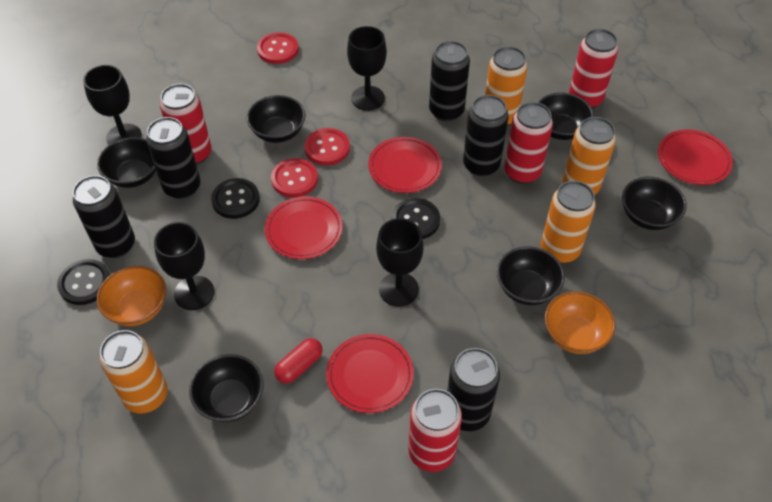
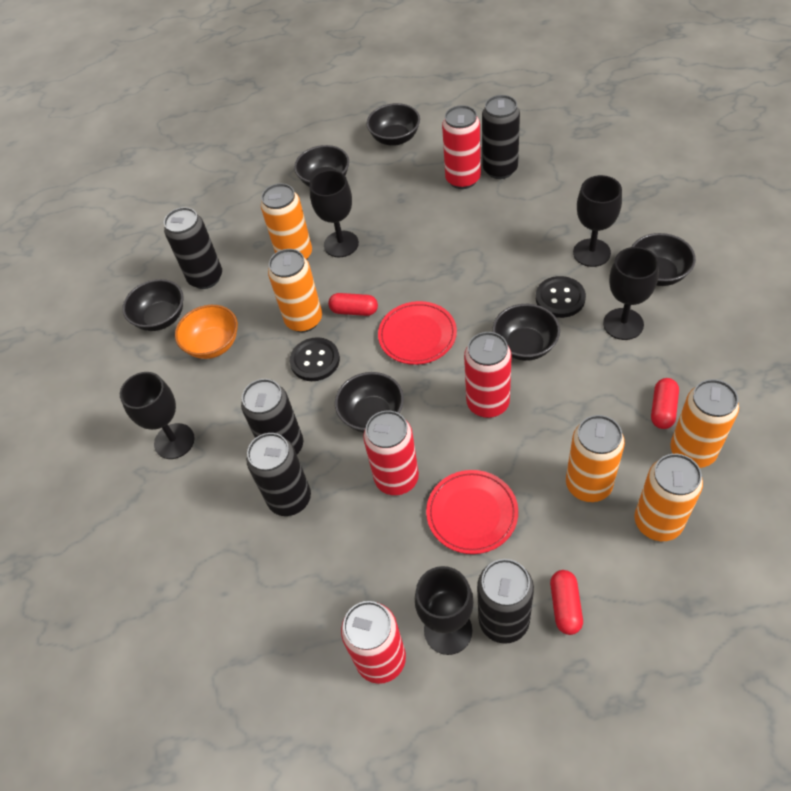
black button: [57,259,110,305] [211,178,260,219] [392,198,440,239] = 3 -> [290,337,340,381] [536,276,586,318] = 2
black goblet: [83,65,142,145] [154,222,214,310] [347,26,387,111] [376,218,424,307] = 4 -> [120,372,195,459] [309,170,359,258] [415,566,474,655] [573,175,622,267] [603,247,659,340] = 5
orange bowl: [97,266,166,326] [545,291,616,354] = 2 -> [175,305,238,359] = 1
orange can: [100,330,168,414] [485,46,528,126] [541,181,596,264] [562,117,616,195] = 4 -> [261,183,312,260] [268,249,322,332] [566,415,625,502] [634,454,703,541] [670,379,739,468] = 5
red button: [257,32,299,64] [271,158,318,197] [304,128,350,165] = 3 -> none = 0
red capsule: [274,338,322,384] = 1 -> [328,293,378,316] [550,570,583,635] [651,378,679,429] = 3
red plate: [265,196,343,259] [326,334,414,413] [368,137,442,193] [658,129,733,185] = 4 -> [378,301,457,365] [426,470,518,554] = 2

